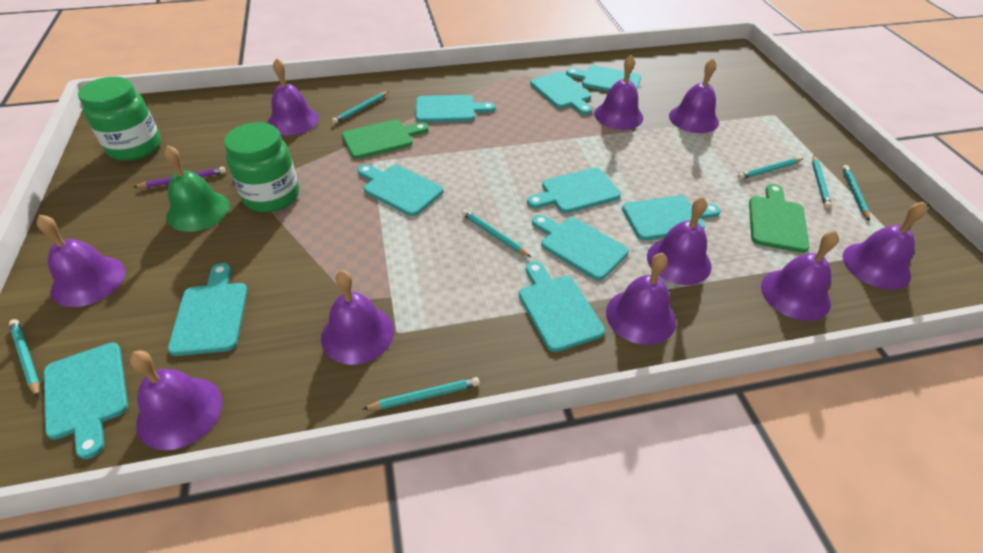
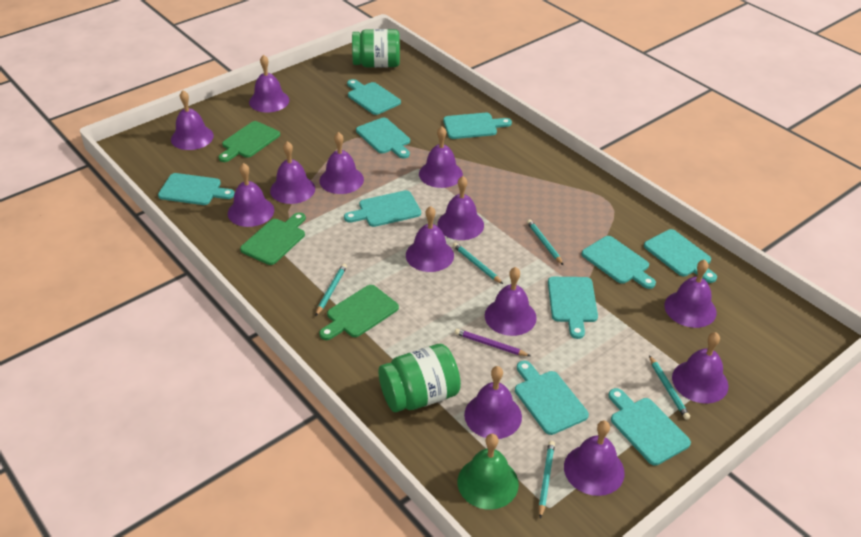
green cutting board: [342,120,428,159] [749,184,810,253] = 2 -> [219,121,280,162] [240,212,306,265] [319,285,399,340] = 3
purple bell: [36,215,125,307] [130,351,222,450] [267,58,319,135] [321,270,394,365] [594,55,643,130] [606,253,676,345] [647,197,712,285] [669,58,719,133] [761,231,839,321] [843,202,926,290] = 10 -> [171,90,214,150] [228,163,274,227] [249,55,289,112] [270,141,315,204] [319,132,364,194] [406,206,454,272] [419,126,463,188] [437,176,484,240] [464,366,522,439] [485,267,537,336] [564,421,625,496] [664,259,717,328] [672,332,728,404] = 13
turquoise pencil: [9,319,40,397] [332,91,389,124] [363,377,480,410] [462,209,531,257] [737,158,804,180] [812,155,832,208] [842,165,870,221] = 7 -> [316,264,347,316] [453,242,503,284] [527,219,563,265] [539,441,555,519] [649,355,690,420] = 5

